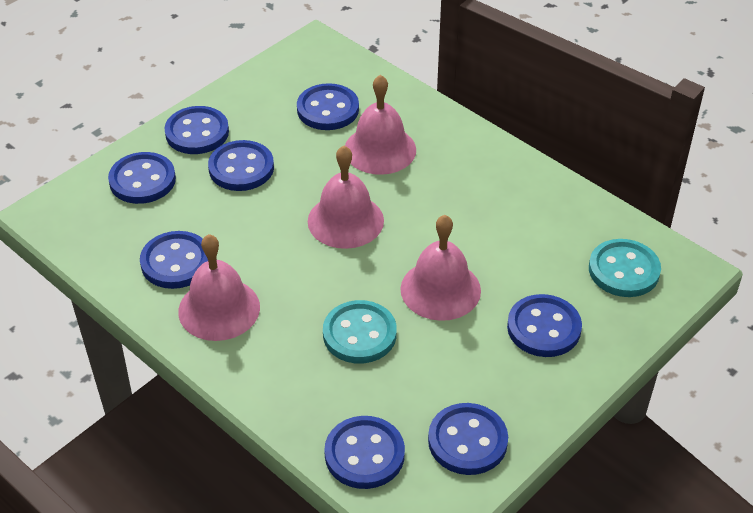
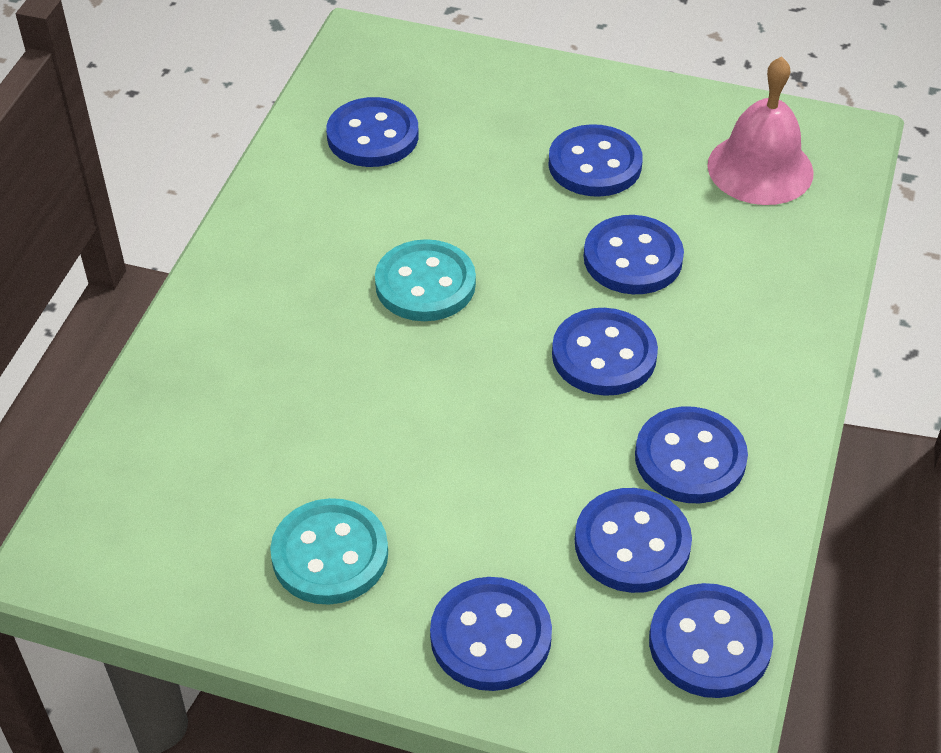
pink bell: [178,234,260,341] [308,146,384,249] [345,74,416,175] [400,215,481,321] = 4 -> [707,56,814,205] = 1

